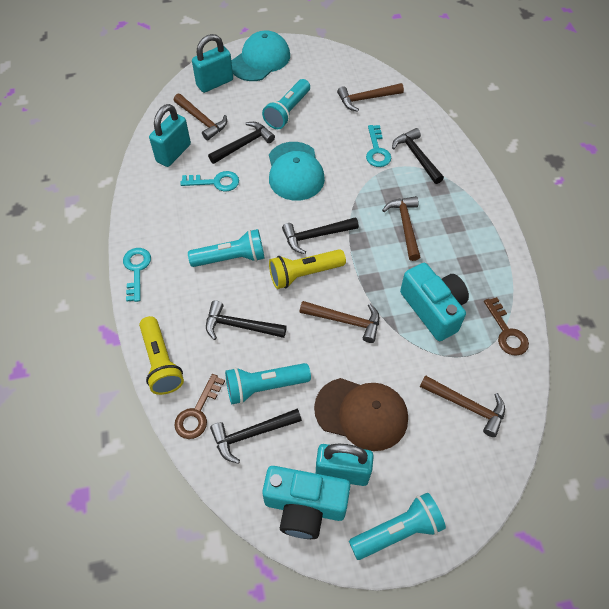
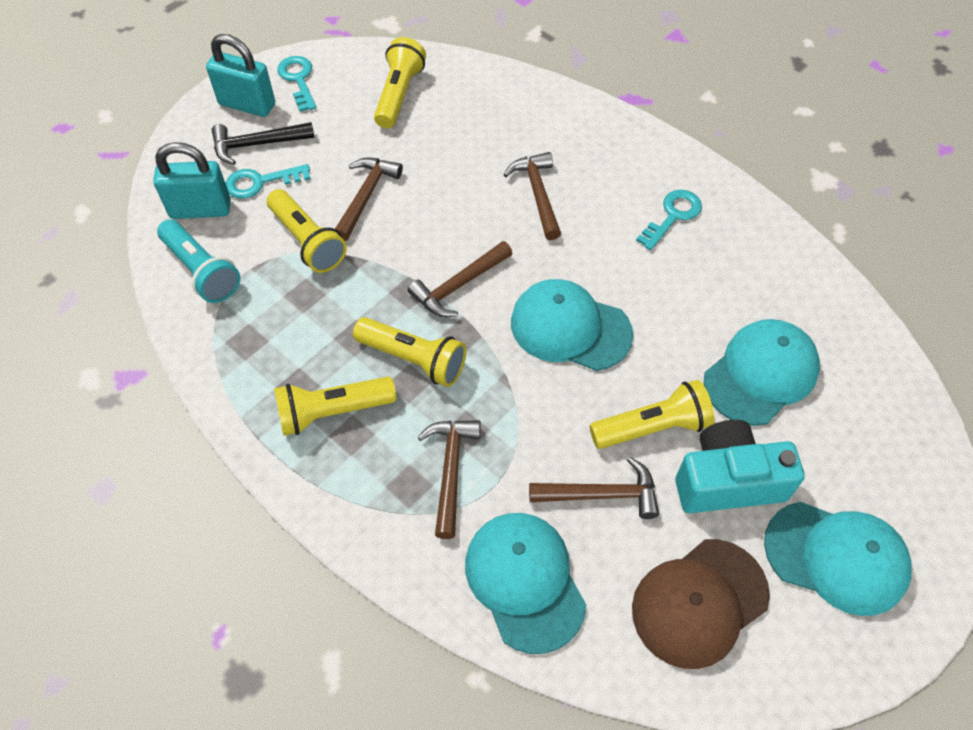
black hammer: [206,300,287,340] [208,122,275,164] [210,409,302,464] [282,217,359,254] [392,128,444,184] = 5 -> [212,122,315,165] = 1
brown key: [174,374,225,439] [484,297,529,356] = 2 -> none = 0
turquoise camera: [262,466,350,539] [400,263,469,341] = 2 -> [675,420,805,513] = 1
turquoise cap: [231,31,290,81] [269,142,325,201] = 2 -> [465,513,586,654] [511,279,633,371] [704,319,820,426] [764,502,912,616] = 4
turquoise flashlight: [188,229,265,267] [225,363,311,404] [262,79,310,129] [349,492,446,560] = 4 -> [157,220,240,303] = 1
turquoise padlock: [149,104,191,167] [192,34,233,93] [316,444,374,486] = 3 -> [153,142,231,219] [206,34,275,117] = 2
yellow flashlight: [139,316,184,395] [269,249,346,289] = 2 -> [267,189,347,273] [274,377,396,436] [353,317,467,387] [374,37,426,128] [590,380,715,449] = 5

